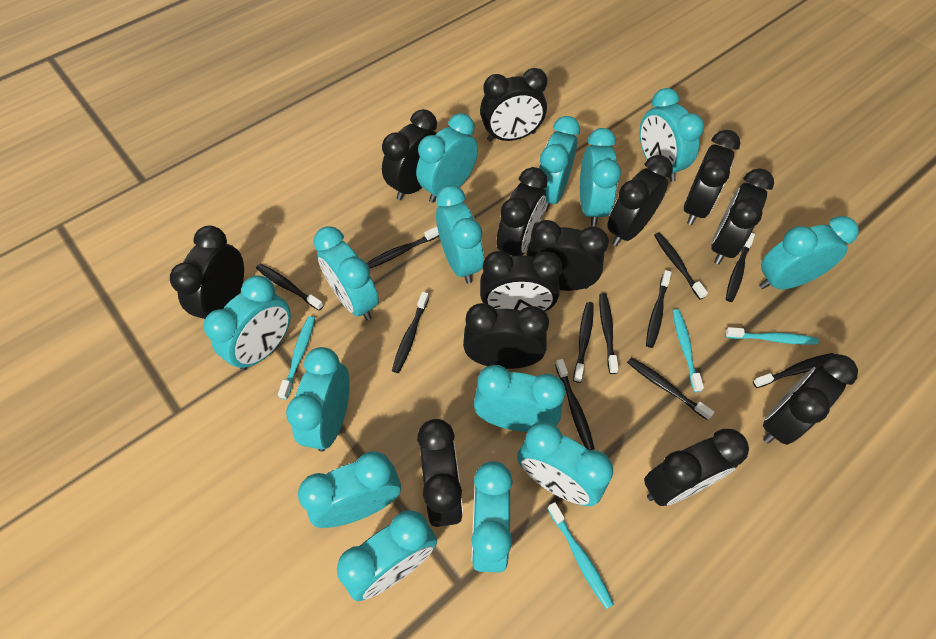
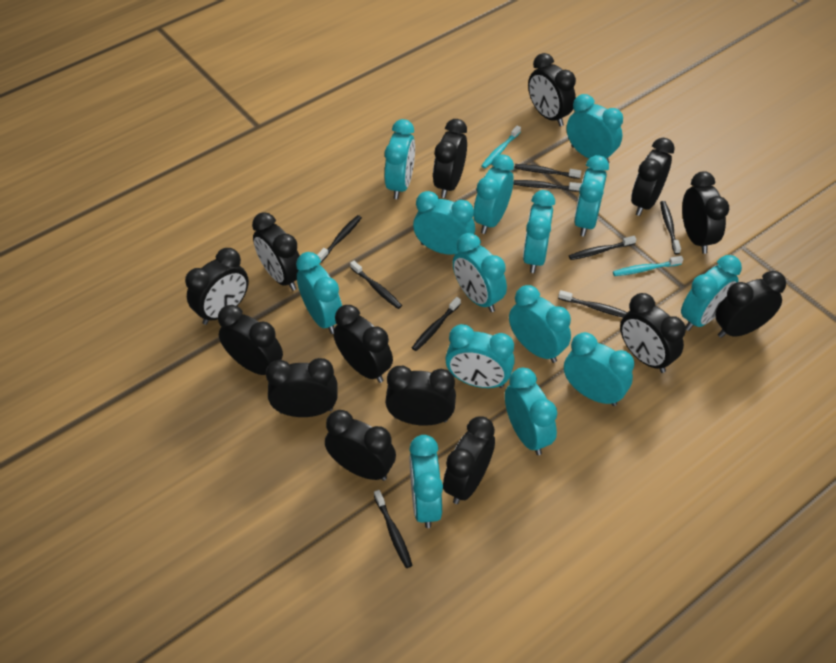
black clock: [170,226,244,319] [382,109,437,200] [417,419,463,527] [463,303,549,369] [480,68,547,141] [480,251,562,311] [497,167,548,256] [526,220,609,291] [607,155,673,246] [644,429,749,506] [684,130,740,225] [711,168,774,264] [763,354,858,445] = 13 -> [185,248,249,325] [218,305,283,375] [252,212,300,291] [266,358,338,417] [325,410,396,481] [333,305,393,383] [385,366,456,426] [433,119,467,198] [443,416,495,504] [528,53,576,126] [620,293,686,373] [631,138,675,216] [682,171,729,254] [715,271,786,338] = 14
black toothbrush: [256,264,324,311] [367,227,439,269] [392,292,429,373] [555,359,595,451] [573,302,594,383] [599,293,619,374] [627,357,714,420] [646,270,672,348] [654,232,708,300] [726,233,755,302] [753,353,834,388] = 11 -> [317,215,362,262] [350,261,402,309] [374,490,413,568] [412,297,461,351] [513,180,581,192] [514,164,581,179] [558,290,627,317] [569,236,636,260] [660,201,681,254] = 9
turquoise toothbrush: [278,316,315,400] [547,502,614,609] [672,309,704,392] [725,327,819,345] = 4 -> [481,125,521,168] [613,256,683,276] = 2

